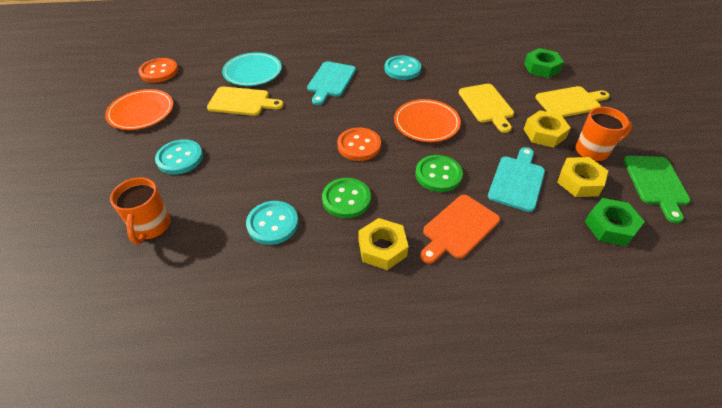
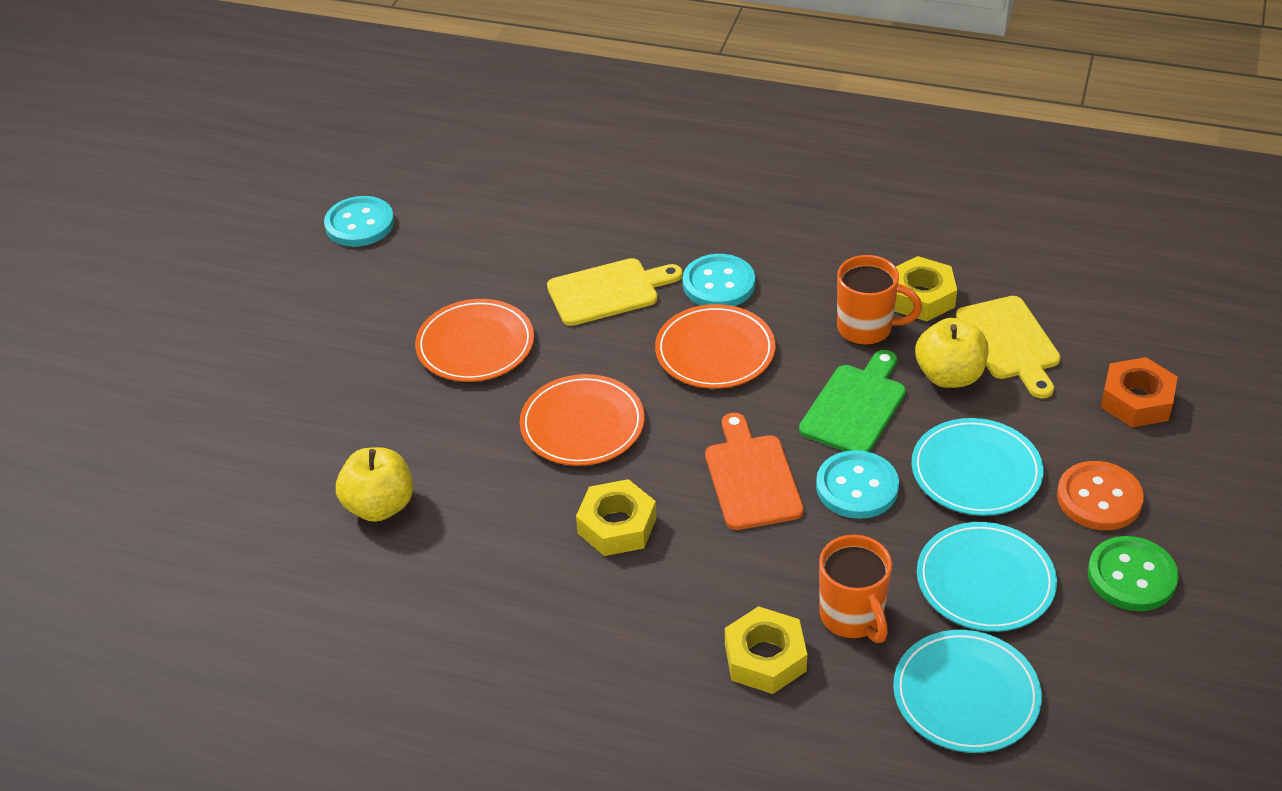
green button: [322,178,371,218] [416,155,463,192] = 2 -> [1088,536,1179,611] = 1
green nut: [524,48,564,78] [585,198,645,246] = 2 -> none = 0
orange button: [138,58,178,83] [337,127,381,161] = 2 -> [1057,461,1144,530] = 1
orange nut: none = 0 -> [1101,357,1178,427] = 1
orange plate: [105,89,173,130] [394,99,461,142] = 2 -> [415,299,534,382] [520,374,644,466] [655,304,776,389] = 3
turquoise cutting board: [307,61,356,105] [488,147,545,212] = 2 -> none = 0
turquoise plate: [222,52,282,86] = 1 -> [893,630,1042,753] [911,418,1044,516] [917,522,1057,632] = 3
yellow apple: none = 0 -> [336,447,413,522] [915,318,988,388] = 2
yellow cutting board: [207,86,284,116] [459,84,514,133] [536,86,610,117] = 3 -> [547,258,683,326] [956,296,1061,399] = 2

